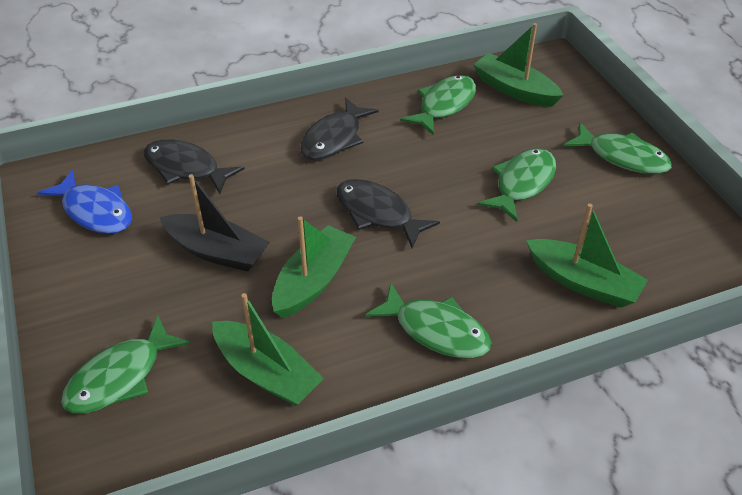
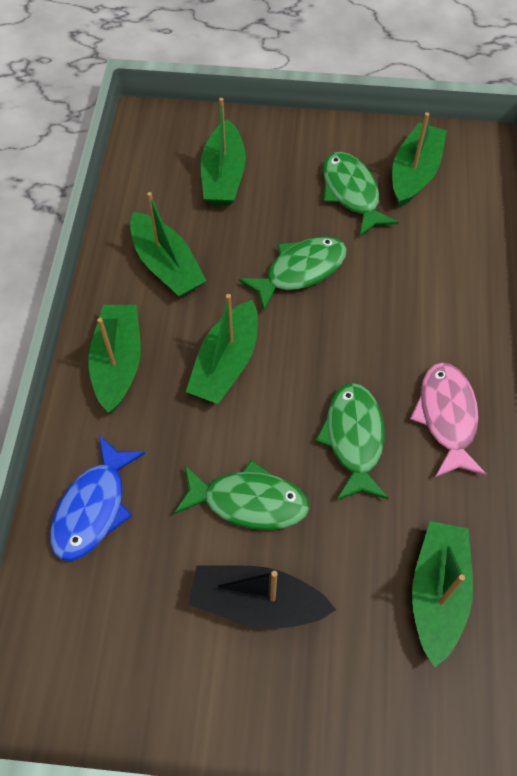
black fish: [144,139,245,194] [300,98,379,160] [336,179,440,248] = 3 -> none = 0
green boat: [212,293,324,406] [272,216,356,318] [473,23,564,107] [526,204,648,308] = 4 -> [88,305,141,413] [130,192,207,297] [186,294,258,404] [201,98,246,206] [392,112,447,207] [412,521,473,667] = 6
green fish: [61,316,191,413] [365,283,491,359] [400,75,476,135] [477,148,556,222] [564,122,672,174] = 5 -> [174,460,310,530] [239,236,347,311] [315,383,389,501] [323,152,399,237] = 4
pink fish: none = 0 -> [410,362,487,477] = 1

